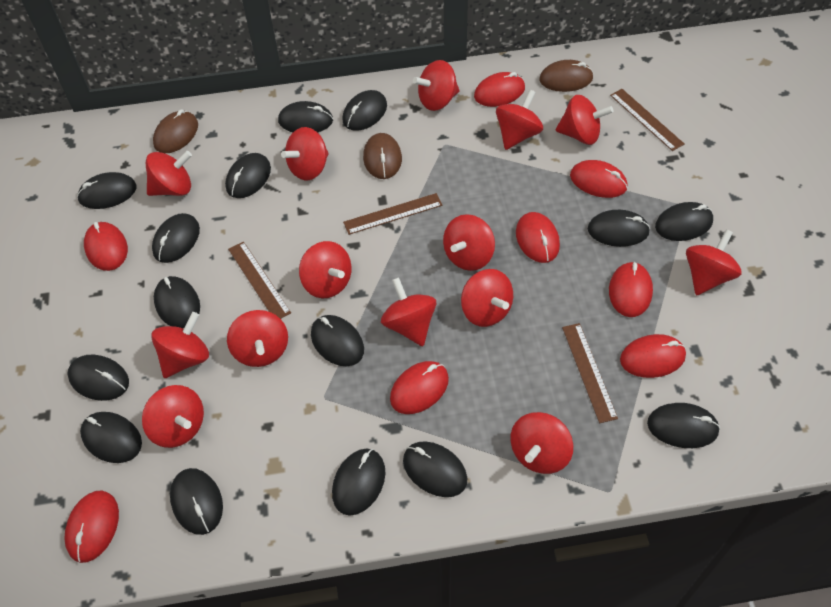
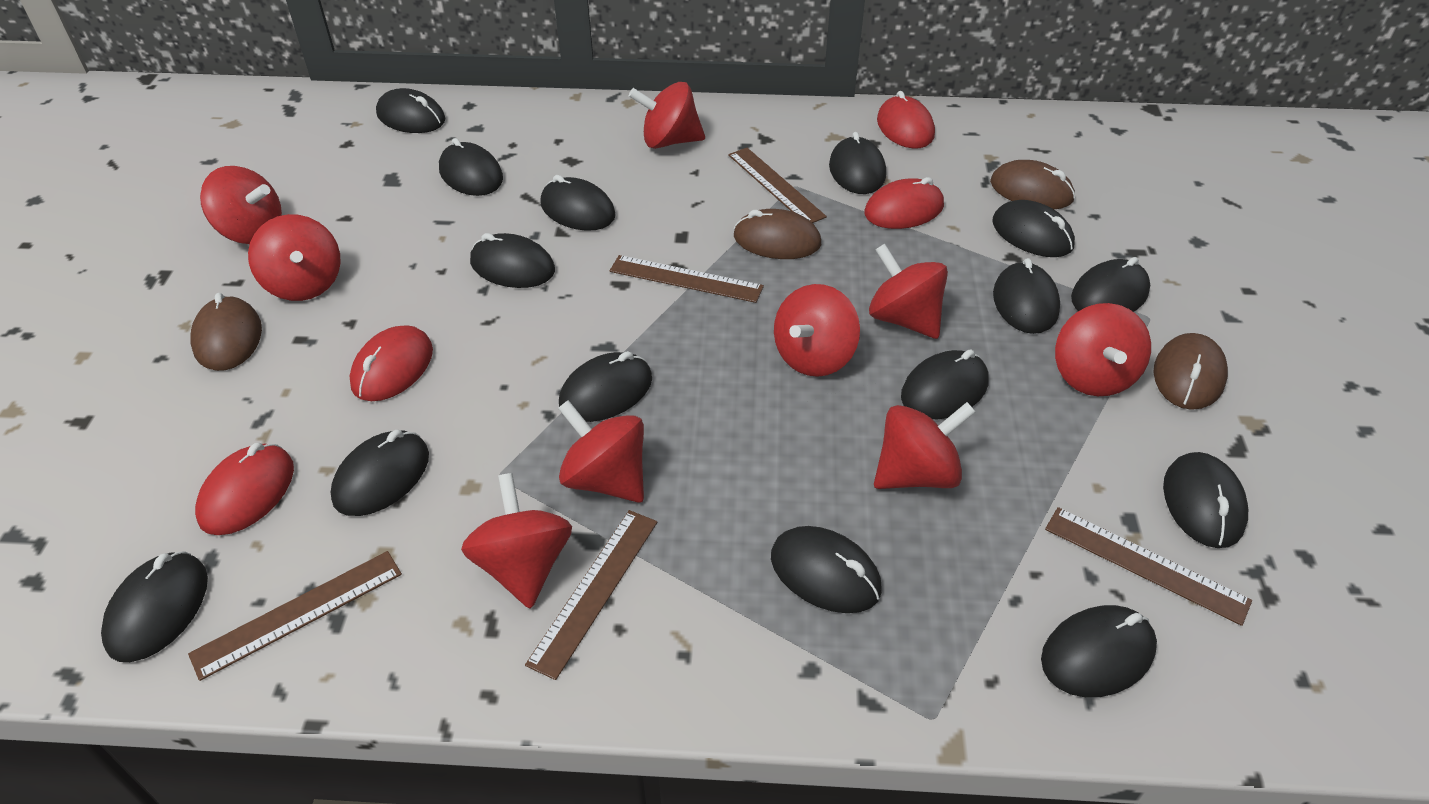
brown mouse: [153,109,198,153] [363,133,402,179] [539,60,594,92] = 3 -> [190,293,262,371] [734,209,821,259] [990,160,1075,209] [1154,333,1228,410] = 4
brown ruler: [228,242,291,319] [343,193,443,235] [562,323,618,423] [610,89,684,151] = 4 -> [188,551,402,681] [525,510,657,680] [610,255,764,303] [728,148,827,223] [1045,507,1252,626] = 5
red mouse: [64,491,119,563] [84,222,128,271] [390,361,449,414] [474,72,525,107] [516,212,560,263] [570,160,628,198] [609,262,653,317] [620,334,686,378] = 8 -> [195,443,294,535] [350,325,433,401] [864,177,944,229] [877,91,935,149] = 4
red spinning top: [142,385,204,448] [146,151,192,196] [151,312,209,378] [227,310,288,367] [281,127,329,180] [299,241,352,298] [381,277,436,346] [413,60,460,111] [443,214,495,271] [461,269,513,327] [496,90,543,150] [510,412,573,474] [555,95,613,145] [686,229,741,295] = 14 -> [200,166,282,244] [248,214,341,301] [461,473,572,609] [558,400,644,503] [629,82,705,149] [774,284,860,377] [869,244,948,339] [874,402,976,489] [1055,303,1151,396] = 9

